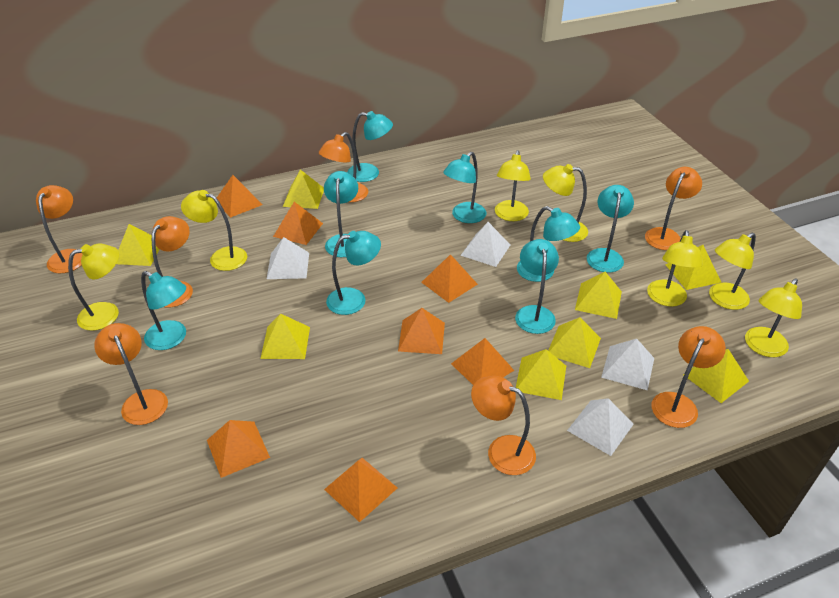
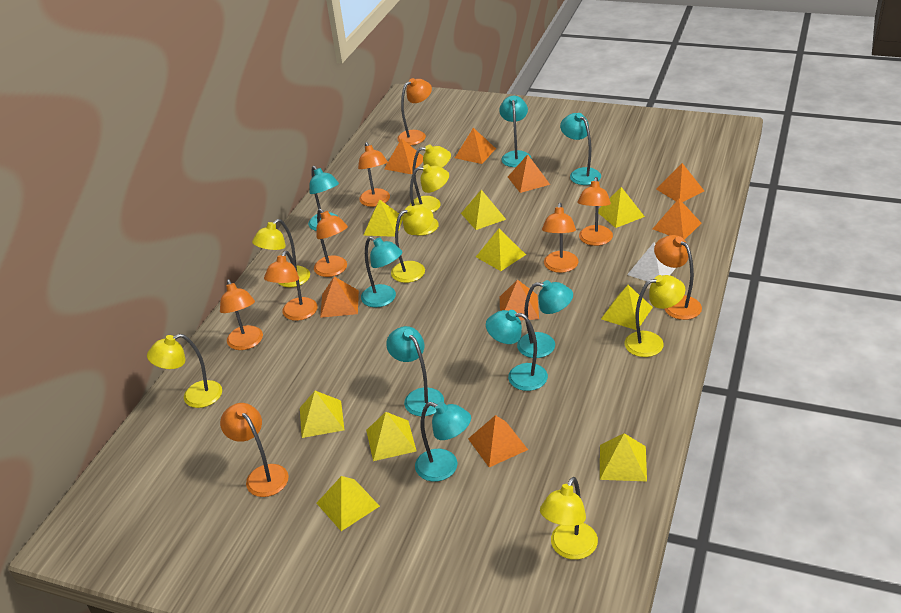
orange lamp: [36,185,83,273] [94,323,168,425] [152,216,193,308] [319,132,368,202] [471,376,536,475] [645,167,702,250] [652,326,726,428] = 7 -> [220,279,263,350] [220,403,289,497] [264,251,318,321] [314,209,348,277] [358,142,390,207] [397,78,432,145] [542,203,579,273] [578,177,613,246] [654,235,702,320] = 9
orange pyramid: [207,420,270,478] [217,175,262,218] [273,202,323,245] [324,458,397,522] [398,308,445,354] [421,254,478,303] [451,338,514,385] = 7 -> [320,276,359,318] [384,138,423,174] [455,128,496,164] [468,415,528,467] [500,280,539,320] [508,154,550,193] [653,199,701,240] [656,163,704,202] = 8
white pyramid: [267,237,309,279] [460,222,510,267] [567,398,634,456] [601,339,654,391] = 4 -> [627,242,676,281] = 1
yellow pyramid: [116,224,159,266] [260,313,310,359] [283,170,324,209] [516,349,566,400] [548,317,601,368] [575,272,622,319] [666,245,721,290] [683,349,749,403] = 8 -> [300,391,344,438] [316,476,380,531] [363,200,403,237] [366,412,416,461] [461,190,506,230] [476,229,526,271] [598,187,645,228] [600,433,647,481] [601,285,653,330] = 9

